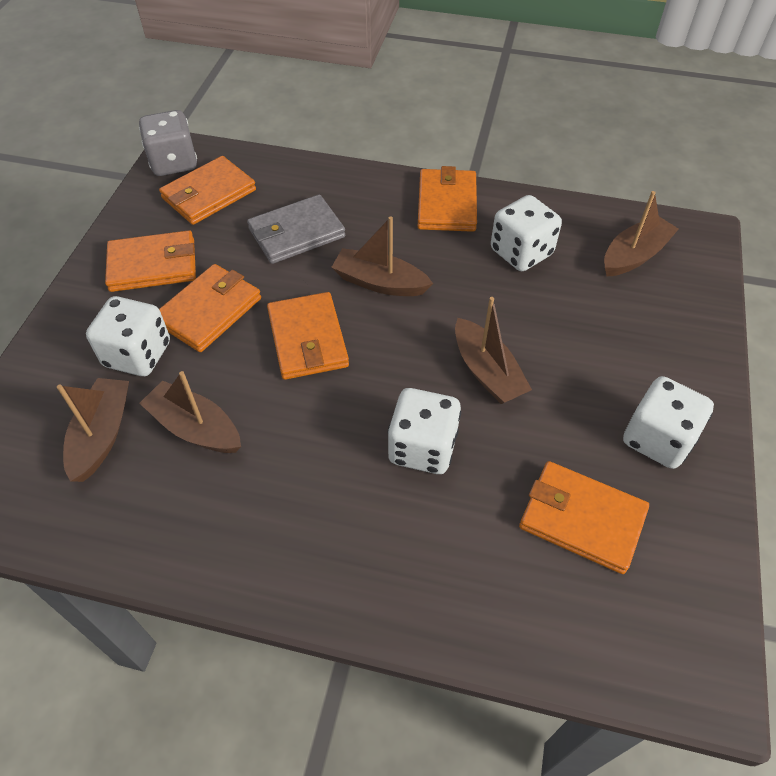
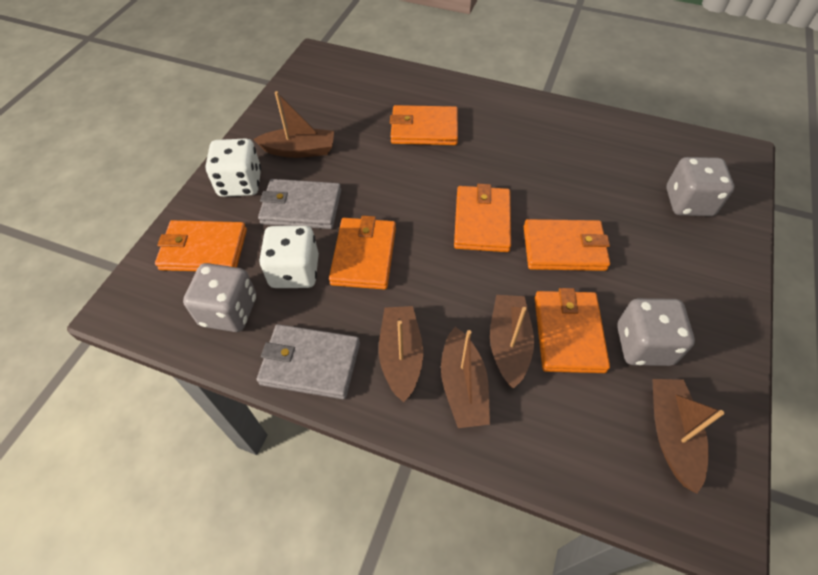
grey dice: [139,110,197,176] = 1 -> [183,263,256,332] [617,298,695,366] [666,157,734,216] = 3
grey wallet: [247,195,345,264] = 1 -> [257,324,360,399] [258,179,341,229] = 2
white dice: [86,296,170,376] [388,388,461,474] [491,195,562,271] [623,376,714,469] = 4 -> [206,138,261,197] [259,226,319,288] = 2

